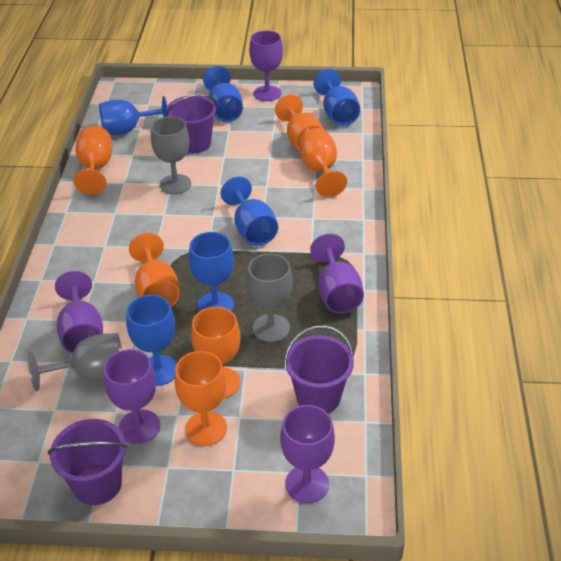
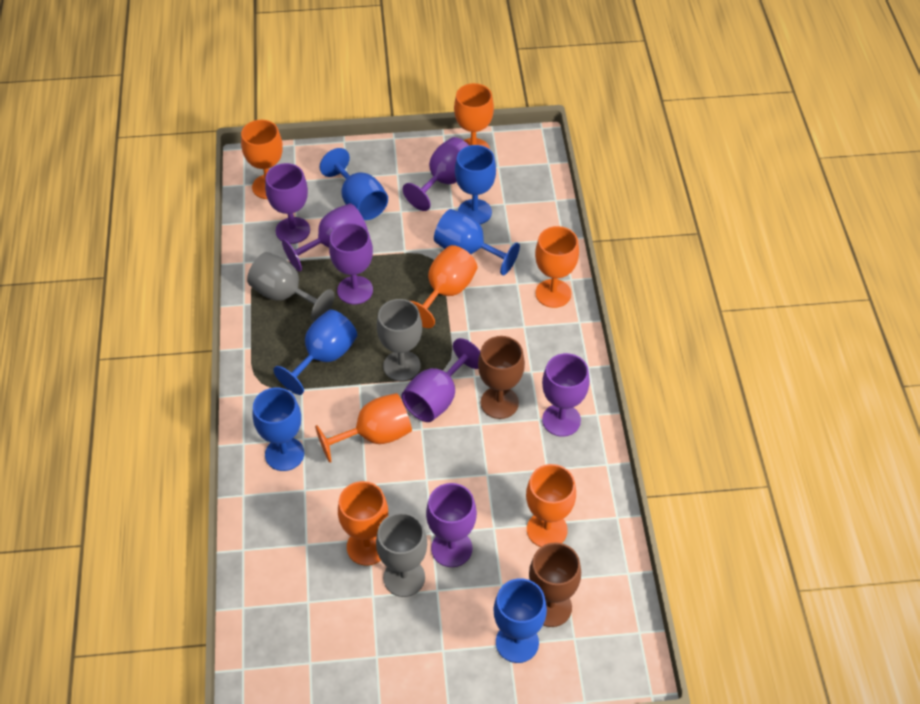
brown goblet: none = 0 -> [478,336,525,419] [529,542,581,627] = 2
orange goblet: [74,126,112,195] [129,233,179,307] [174,351,227,446] [191,307,241,398] [275,95,323,152] [299,128,347,197] = 6 -> [241,120,283,199] [315,393,412,463] [338,481,388,566] [411,245,477,328] [454,83,494,149] [526,464,576,547] [535,226,579,308] = 7
purple bucket: [48,419,127,505] [166,94,217,153] [284,325,354,413] = 3 -> none = 0
purple goblet: [55,271,103,354] [104,349,160,444] [249,31,283,101] [280,405,335,503] [310,234,364,313] = 5 -> [265,163,310,244] [282,203,368,272] [329,223,373,305] [402,338,480,422] [403,137,469,211] [426,483,477,567] [542,353,590,437] = 7

